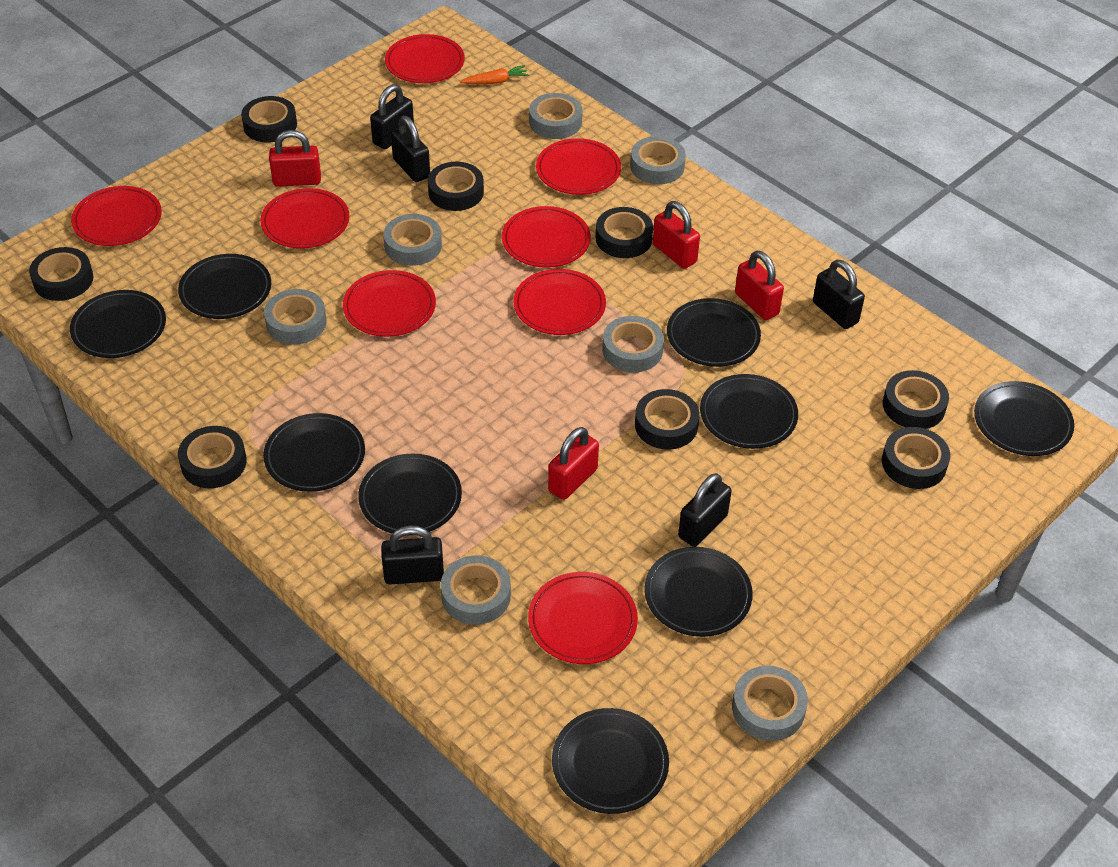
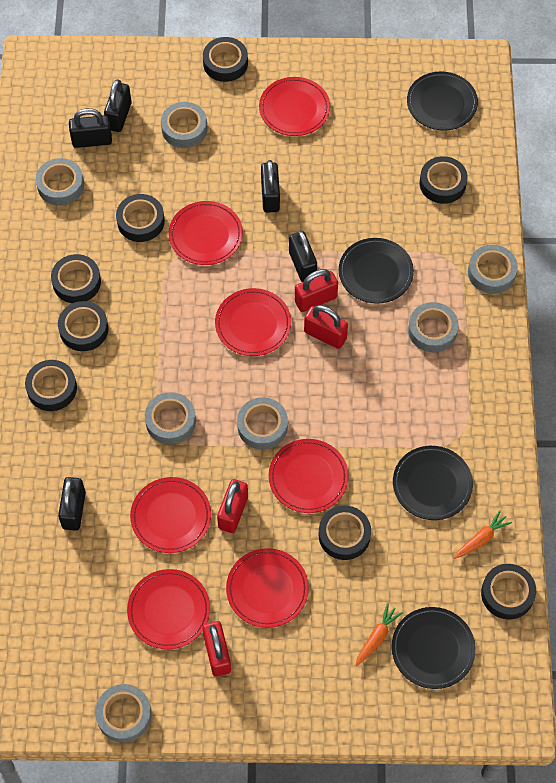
black plate: [70,290,166,358] [178,254,271,319] [263,413,365,492] [358,454,462,536] [552,708,669,814] [644,547,753,637] [667,298,761,367] [700,374,798,449] [974,381,1074,456] = 9 -> [339,238,414,304] [391,607,476,689] [393,446,473,520] [407,72,478,131] = 4
orange carrot: [460,65,529,84] = 1 -> [355,603,403,666] [454,510,512,559] = 2
red plate: [71,186,162,246] [260,188,350,248] [343,270,436,337] [385,34,465,83] [502,206,591,268] [513,269,606,335] [528,572,638,664] [536,138,621,195] = 8 -> [127,569,210,649] [130,477,211,553] [169,201,243,265] [215,288,291,356] [226,548,309,628] [259,77,330,136] [269,439,349,513] = 7

